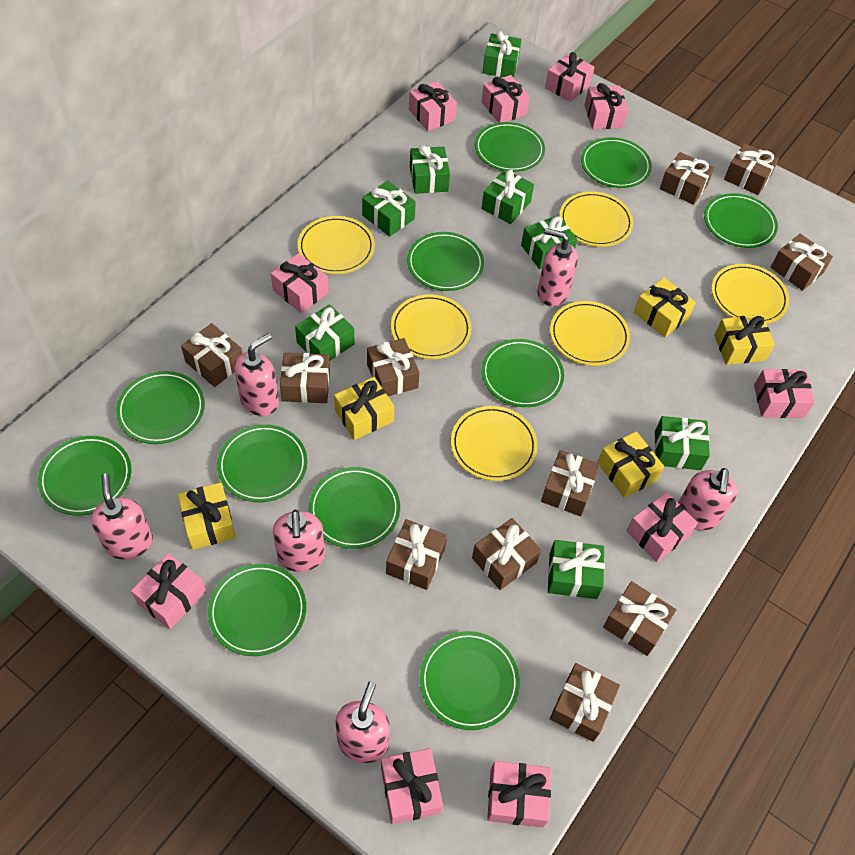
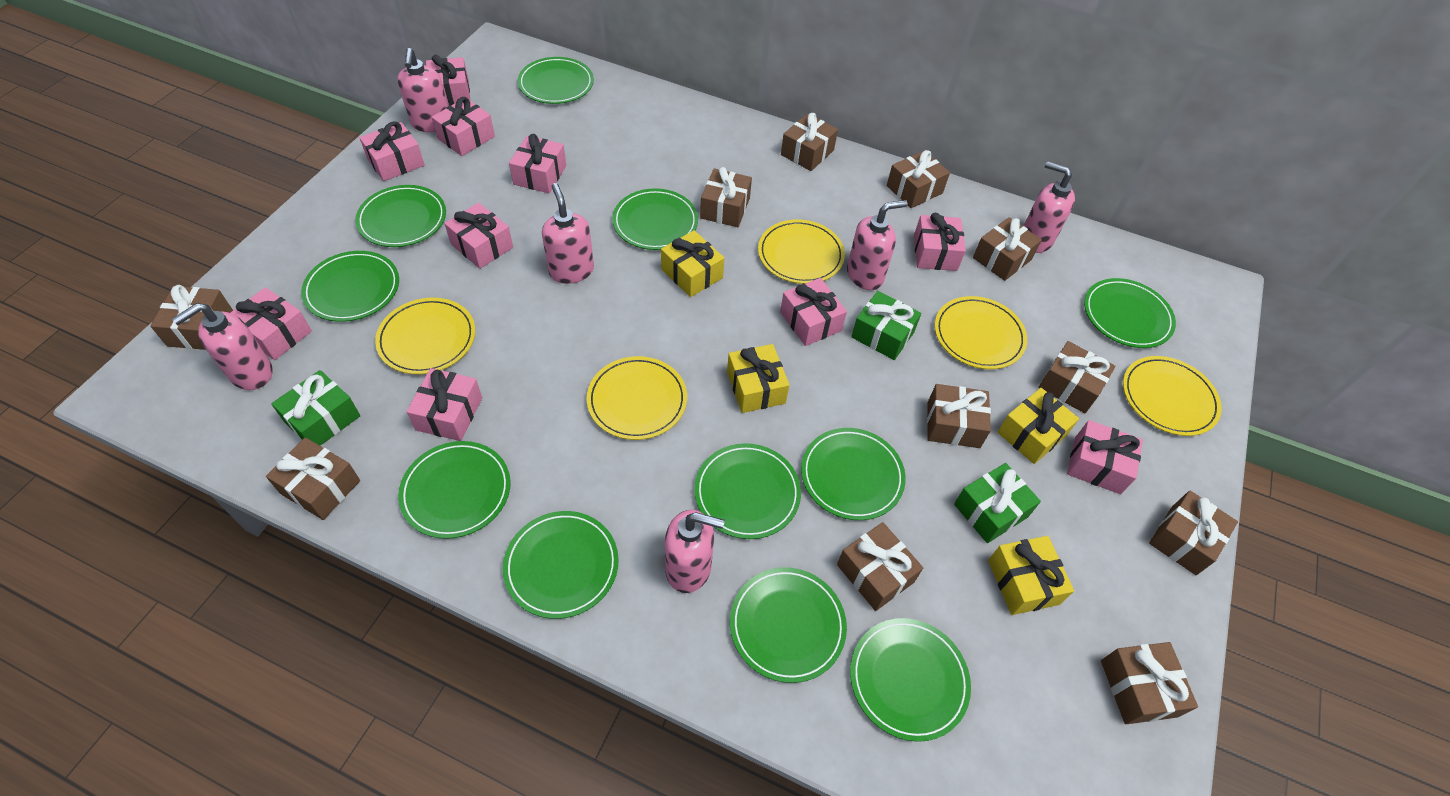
green gift: [295,304,355,361] [362,181,416,237] [410,145,450,194] [482,169,534,224] [483,31,522,77] [521,215,577,269] [548,540,605,599] [655,416,710,470] = 8 -> [271,370,360,446] [851,291,921,360] [954,463,1041,543] = 3
yellow gift: [178,482,236,550] [334,377,394,440] [597,431,664,498] [634,278,696,337] [714,315,775,365] = 5 -> [661,230,724,297] [727,344,789,413] [988,536,1074,615] [997,388,1079,464] = 4
yellow plate: [298,216,375,274] [391,294,472,359] [451,406,538,481] [550,301,630,366] [560,192,633,247] [711,264,789,324] = 6 -> [375,298,475,374] [587,356,687,440] [758,220,845,284] [935,296,1027,369] [1123,356,1222,436] = 5

